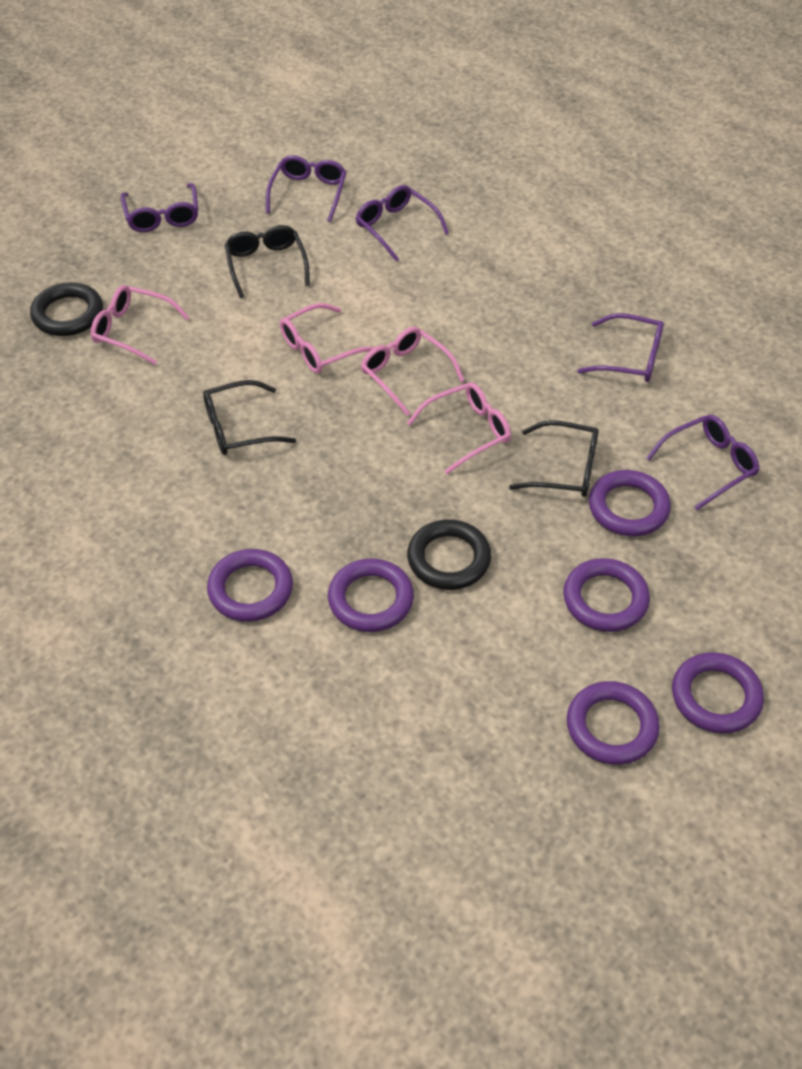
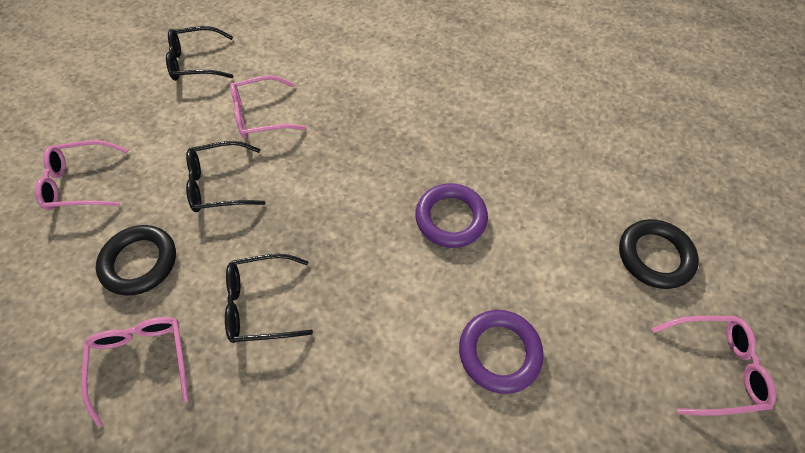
purple glasses: [121,183,198,232] [266,155,347,222] [356,185,449,262] [577,313,664,382] [646,415,760,510] = 5 -> none = 0
purple ring: [207,549,293,622] [328,559,414,632] [563,558,650,632] [567,681,660,765] [589,470,671,537] [672,652,764,734] = 6 -> [415,183,488,248] [459,310,544,394] = 2

